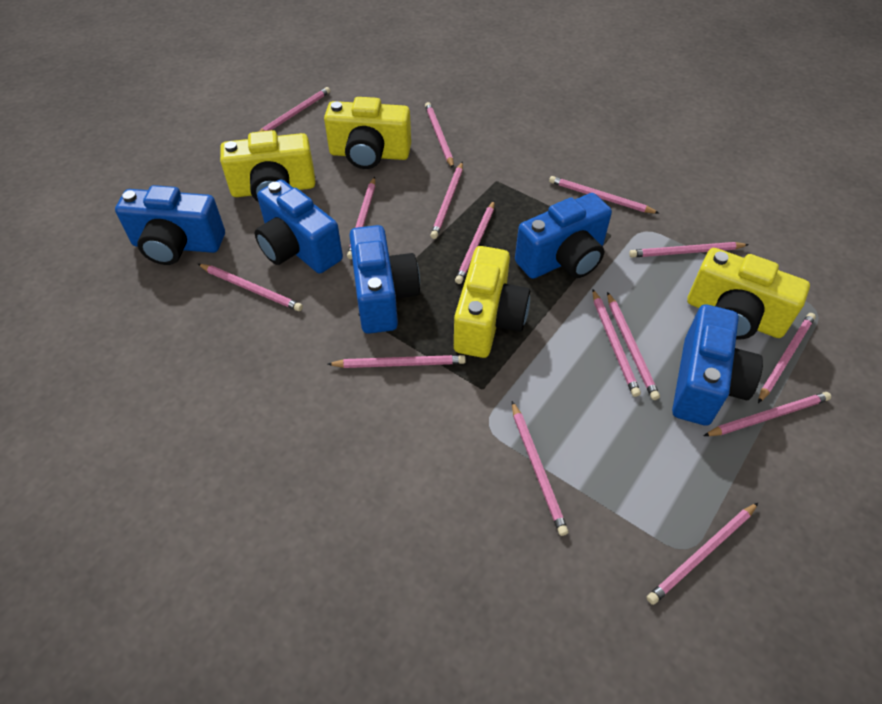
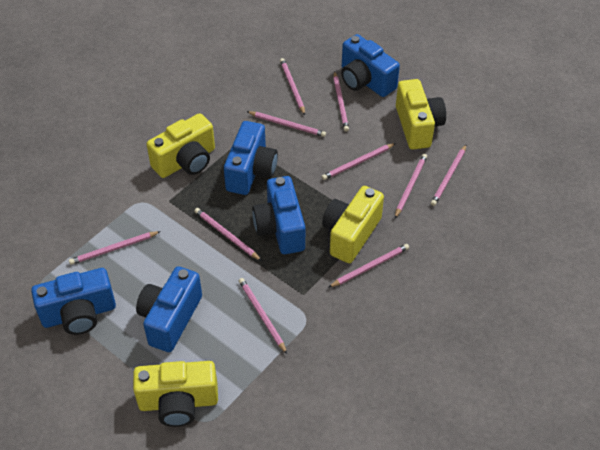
pink pencil: [198,264,303,311] [259,87,330,132] [328,355,466,368] [347,177,375,259] [425,102,454,169] [430,162,463,239] [455,201,495,284] [512,401,569,536] [549,176,659,214] [592,290,641,397] [607,292,660,400] [629,242,749,258] [647,503,758,605] [703,392,831,436] [758,313,816,403] = 15 -> [69,231,161,265] [194,208,262,261] [239,278,287,354] [246,111,326,137] [280,58,305,115] [322,143,396,180] [328,244,409,288] [333,71,349,132] [395,154,427,218] [431,145,466,206] = 10

